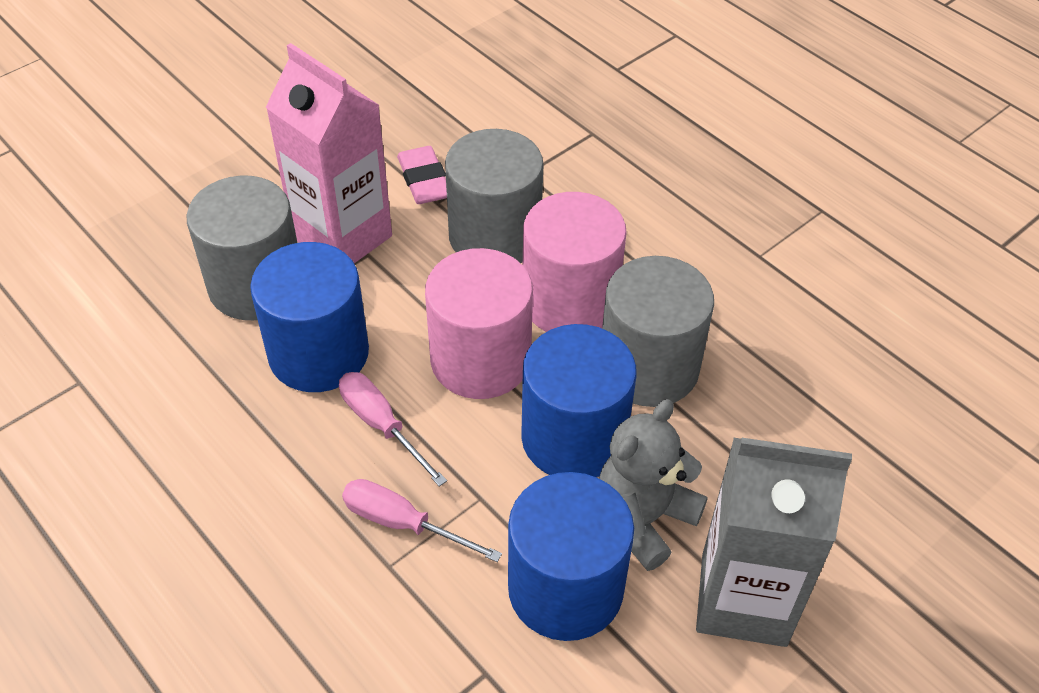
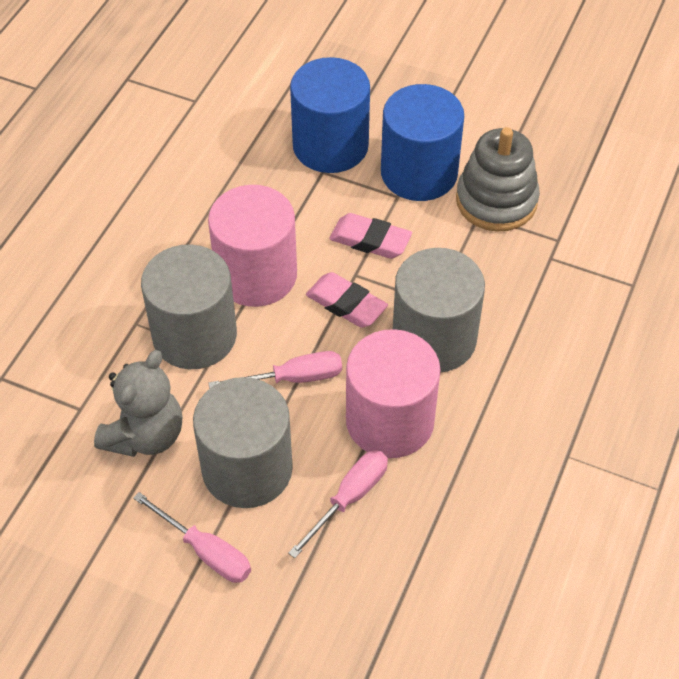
blue cylinder: [250,242,369,392] [508,472,634,641] [521,324,637,477] = 3 -> [290,57,370,173] [381,84,464,201] = 2
grey carton: [696,438,852,647] = 1 -> none = 0
grey stacking toy: none = 0 -> [456,127,540,231] = 1
pink carton: [266,43,392,263] = 1 -> none = 0
pink eraser: [397,146,447,204] = 1 -> [306,272,388,328] [329,213,412,259] = 2
pink screwdriver: [339,372,447,487] [342,479,502,562] = 2 -> [133,492,251,583] [208,351,342,389] [288,450,388,558] = 3

